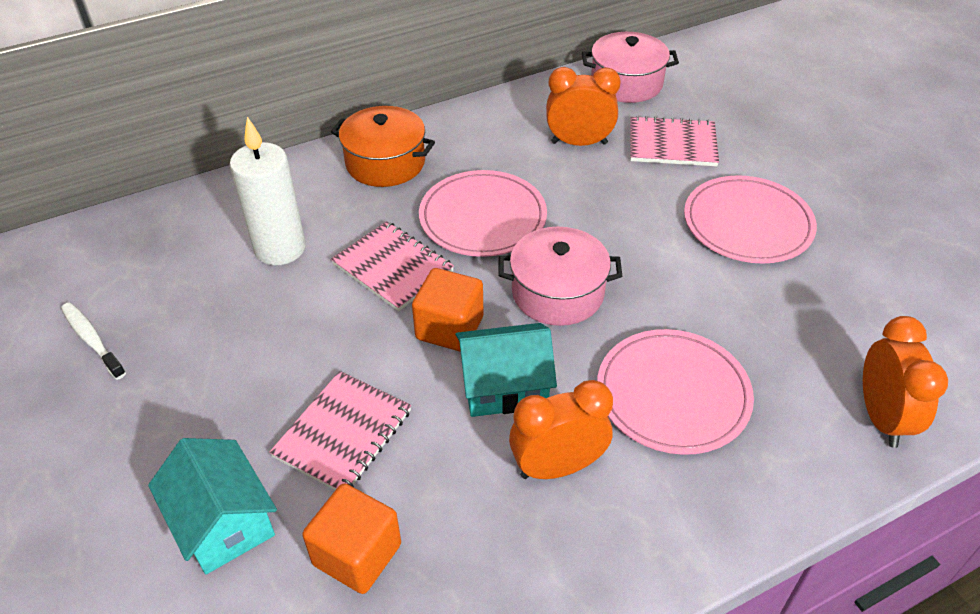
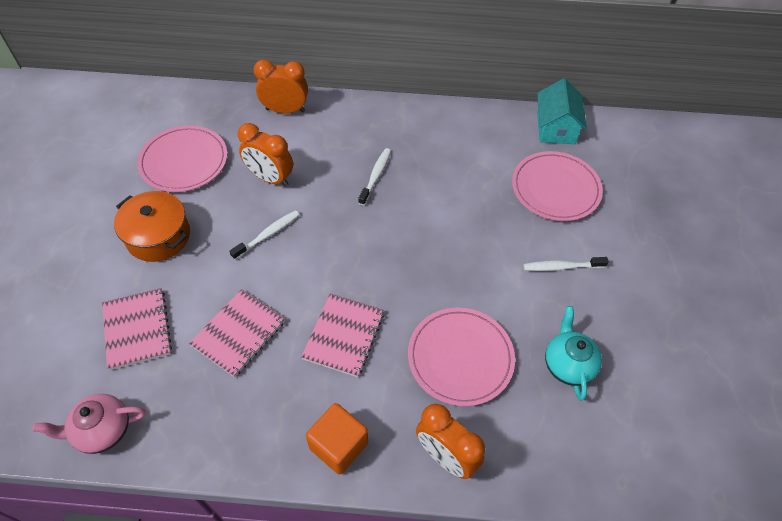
orange cube: [302,483,401,594] [412,268,484,352] = 2 -> [306,403,368,474] = 1
pink pot: [498,227,622,326] [582,32,679,103] = 2 -> none = 0
pink teapot: none = 0 -> [33,394,146,454] = 1
turquoise house: [148,438,277,574] [456,323,557,417] = 2 -> [537,78,587,144] = 1
turquoise teapot: none = 0 -> [545,306,602,400] = 1
white candle: [230,117,306,265] = 1 -> none = 0
white toothbrush: [61,302,126,380] = 1 -> [229,210,300,260] [358,148,391,205] [523,257,609,271] = 3

